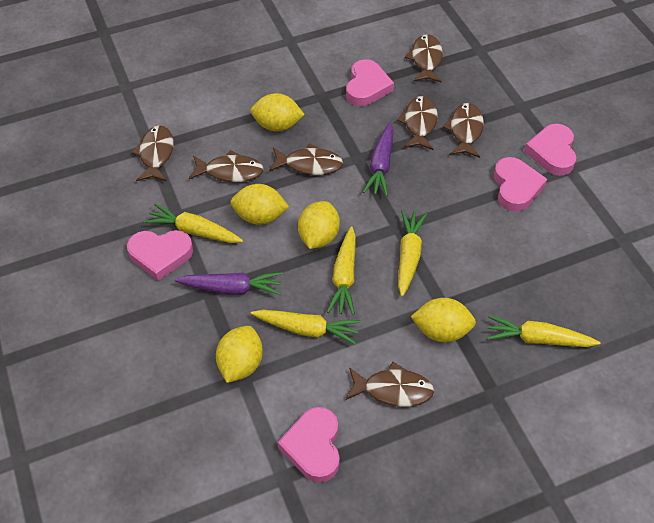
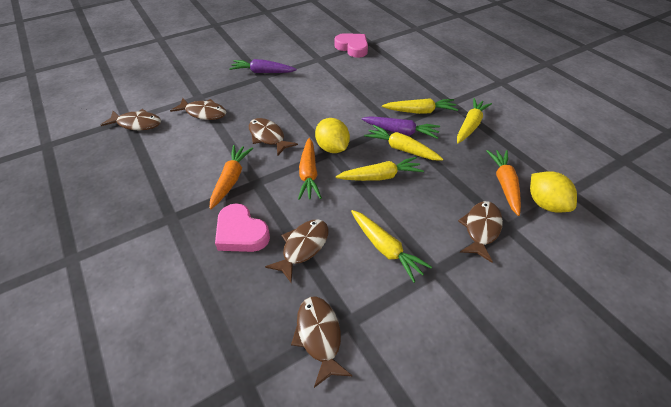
brown fish: [131,125,174,181] [189,150,264,182] [269,143,343,175] [346,362,434,407] [397,96,438,150] [405,34,443,82] [443,103,484,158] = 7 -> [101,109,161,130] [170,98,226,120] [249,118,298,156] [265,219,329,283] [291,297,352,388] [458,201,503,263] = 6
orange carrot: none = 0 -> [209,145,253,209] [298,138,322,200] [486,150,521,216] = 3
pink heart: [127,230,193,281] [278,407,340,483] [346,59,394,106] [494,157,547,212] [524,124,577,176] = 5 -> [215,203,270,252] [334,33,368,58] = 2
yellow lemon: [216,326,263,383] [231,184,289,225] [250,93,305,132] [298,201,340,249] [411,298,476,342] = 5 -> [315,118,350,153] [530,171,577,212] = 2

